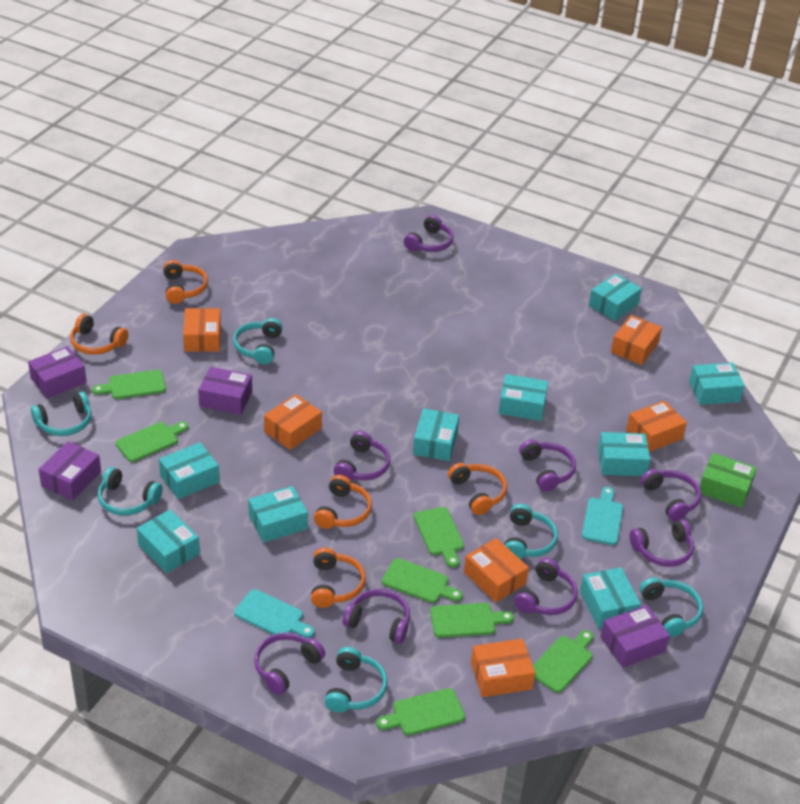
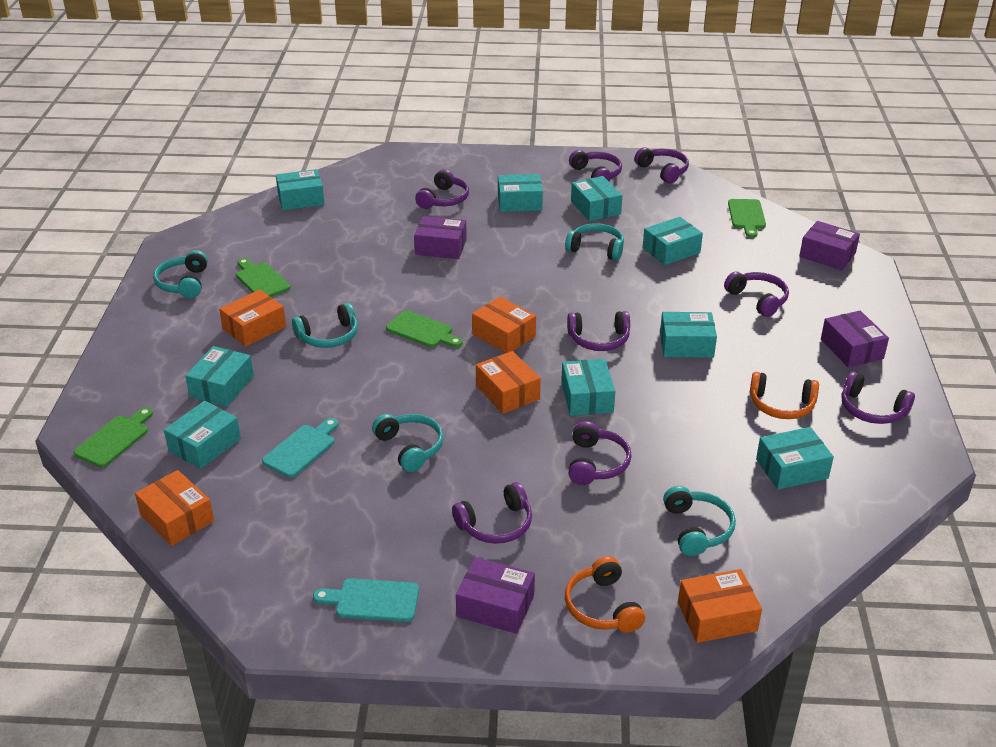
green box: [700,453,757,508] = 1 -> none = 0
green cutting board: [92,370,166,399] [116,422,189,462] [376,688,465,735] [382,558,463,603] [414,507,464,568] [430,603,514,638] [533,630,594,693] = 7 -> [74,407,153,467] [236,258,291,297] [386,310,463,347] [728,199,766,238] = 4
orange box: [183,308,221,352] [264,394,322,450] [464,538,529,602] [471,639,535,697] [611,315,662,365] [626,400,687,452] = 6 -> [135,470,214,546] [219,290,286,346] [472,297,536,353] [476,351,541,414] [678,569,762,643] = 5
orange headphones: [70,314,128,355] [163,260,208,304] [311,548,366,608] [314,475,372,529] [448,463,507,515] = 5 -> [565,556,645,633] [750,372,819,419] = 2
turquoise headphones: [31,392,92,436] [98,467,163,516] [233,318,283,364] [325,647,388,713] [504,504,558,559] [640,577,703,637] = 6 -> [153,250,208,298] [292,303,358,348] [372,414,444,472] [565,223,624,261] [663,486,736,556] = 5

